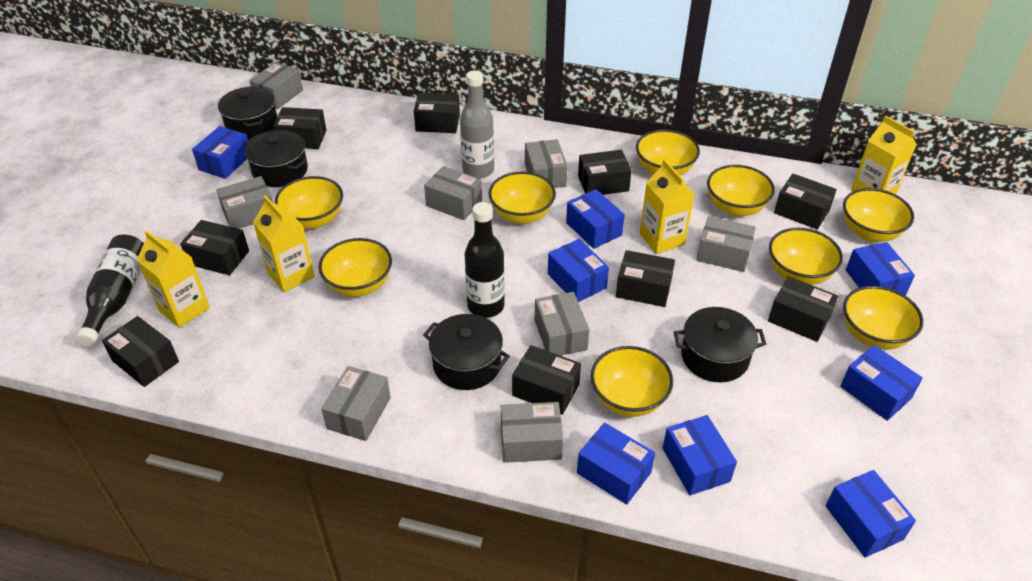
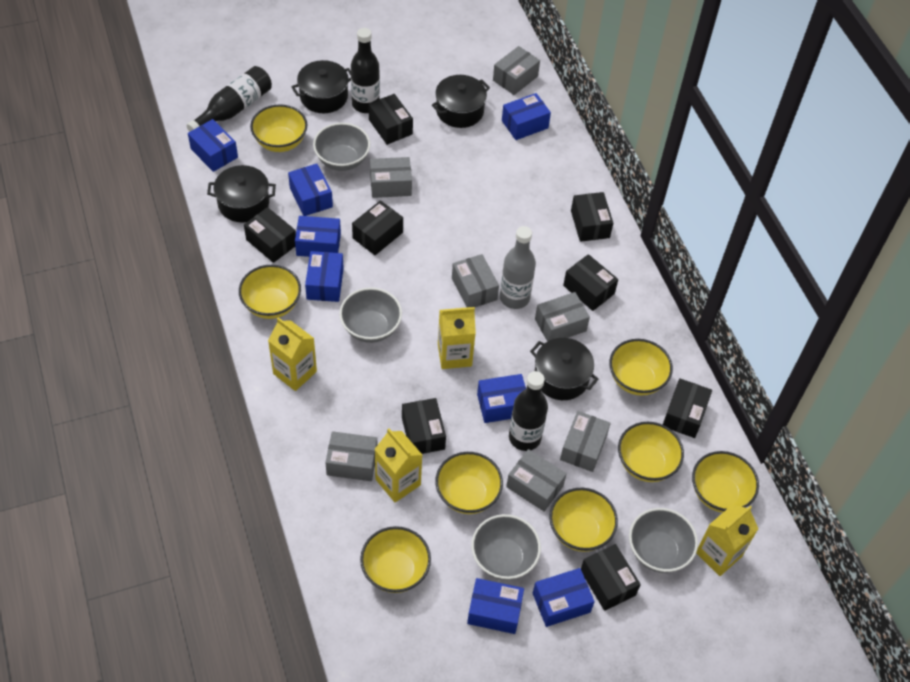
black bottle: [76,235,144,347] [464,202,505,318] = 2 -> [186,66,272,132] [351,28,380,113] [509,371,548,451] = 3
black box: [102,316,179,387] [180,220,249,275] [273,107,326,149] [414,93,460,133] [512,345,581,415] [578,150,632,195] [616,250,675,307] [768,276,838,342] [774,174,837,229] = 9 -> [244,207,296,263] [352,200,403,255] [368,94,413,145] [402,398,446,454] [563,254,618,311] [571,192,613,242] [581,544,641,611] [663,378,712,438] = 8
grey bowl: none = 0 -> [313,123,370,171] [339,287,402,343] [471,514,541,580] [629,508,698,573] = 4
grey box: [216,176,273,229] [249,62,303,109] [321,366,391,441] [424,166,482,220] [501,402,563,463] [525,139,567,188] [535,292,589,356] [696,216,756,272] = 8 -> [325,431,377,481] [370,157,412,198] [452,254,499,307] [493,46,540,95] [506,449,567,511] [535,292,590,341] [560,411,611,472] = 7
yellow bowl: [275,176,343,229] [319,238,392,297] [489,171,556,224] [591,346,673,417] [636,129,700,175] [707,165,775,216] [769,228,843,285] [843,188,914,242] [843,286,923,350] = 9 -> [239,265,301,319] [250,104,307,152] [360,526,431,593] [435,452,503,514] [549,488,618,552] [609,339,673,396] [618,422,684,482] [692,451,759,513] = 8

